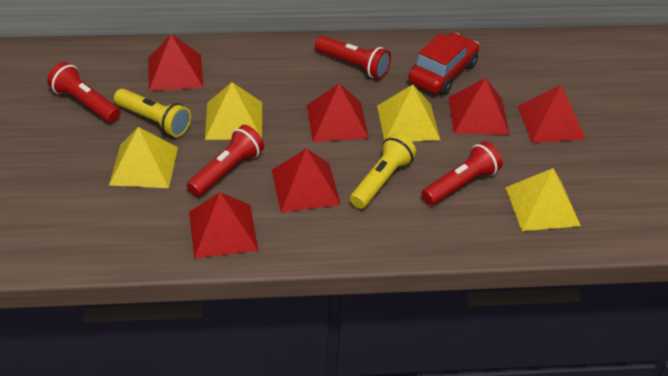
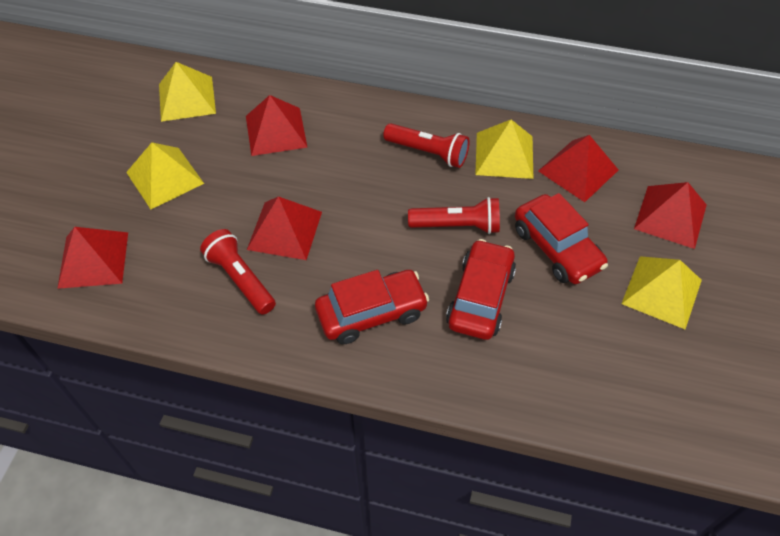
red car: [408,33,479,95] = 1 -> [315,270,429,344] [446,239,516,340] [515,193,608,284] = 3
red flashlight: [47,62,120,123] [187,125,264,197] [315,36,391,79] [421,141,503,205] = 4 -> [200,229,276,315] [383,123,470,168] [408,197,500,234] = 3
red pyramid: [148,34,203,91] [189,192,258,258] [272,148,341,212] [307,83,369,142] [449,78,510,135] [518,85,586,143] = 6 -> [57,227,128,289] [246,95,308,156] [247,196,322,260] [538,135,618,202] [634,182,707,249] = 5
yellow flashlight: [114,89,191,137] [350,134,416,209] = 2 -> none = 0

